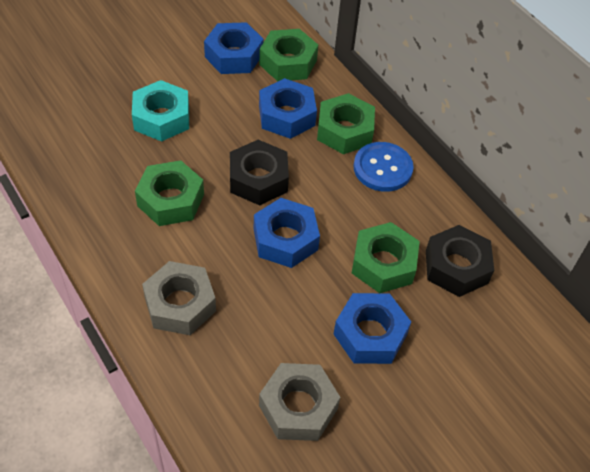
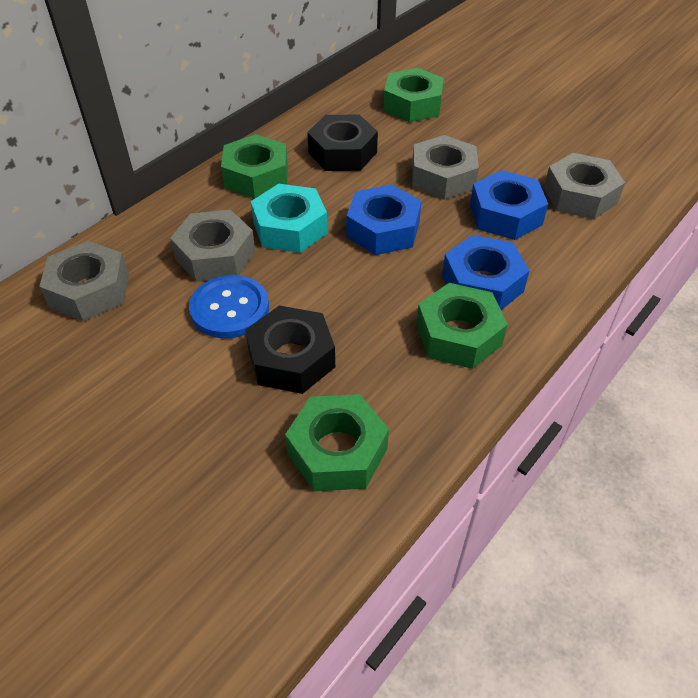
blue nut: [204,22,264,74] [254,198,320,268] [259,78,317,139] [334,293,411,364] = 4 -> [347,184,421,255] [442,235,530,310] [470,170,548,240] = 3
grey nut: [142,261,216,335] [259,363,340,441] = 2 -> [39,241,129,321] [170,210,255,282] [412,135,479,200] [544,153,625,219] = 4

